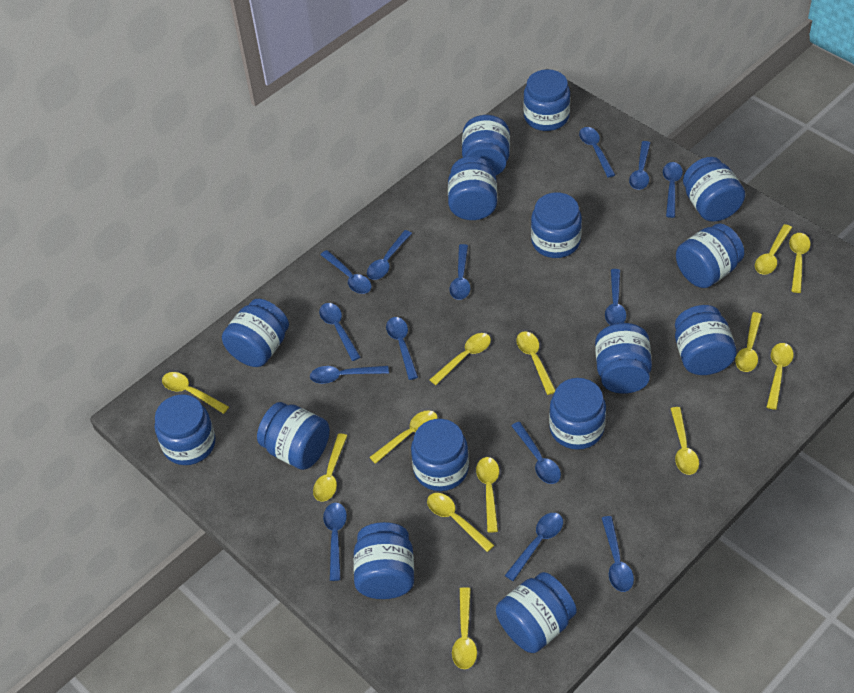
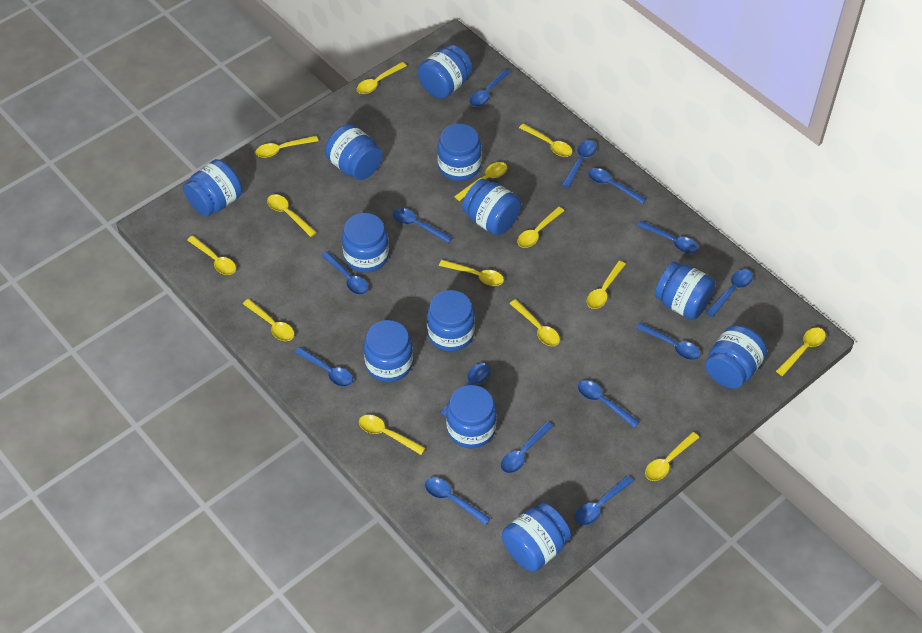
blue jar: [155,394,215,465] [222,299,289,367] [257,402,330,470] [353,522,414,599] [411,419,469,491] [448,156,497,220] [462,115,510,176] [496,572,577,653] [523,69,570,131] [531,192,582,258] [549,378,606,450] [595,323,652,394] [675,305,737,375] [676,223,744,288] [683,157,745,222] = 15 -> [183,159,242,217] [325,124,382,180] [342,213,389,273] [364,320,413,382] [418,45,472,99] [427,290,475,351] [437,124,482,181] [446,385,497,448] [462,179,521,236] [502,503,571,572] [655,262,716,320] [705,325,767,389] = 12
yellow spoon: [162,372,229,414] [313,433,347,502] [369,410,438,464] [427,493,495,552] [430,333,491,385] [452,587,477,669] [476,457,499,532] [516,331,555,395] [670,407,699,475] [735,312,762,372] [755,224,792,275] [767,343,793,410] [789,233,811,293] = 13 -> [187,236,236,275] [243,299,294,341] [256,136,318,158] [267,194,317,237] [357,62,407,94] [359,415,426,455] [439,260,504,286] [454,162,507,201] [510,299,560,346] [517,207,564,248] [519,123,572,157] [587,261,626,309] [645,432,699,481] [776,327,826,376] = 14

